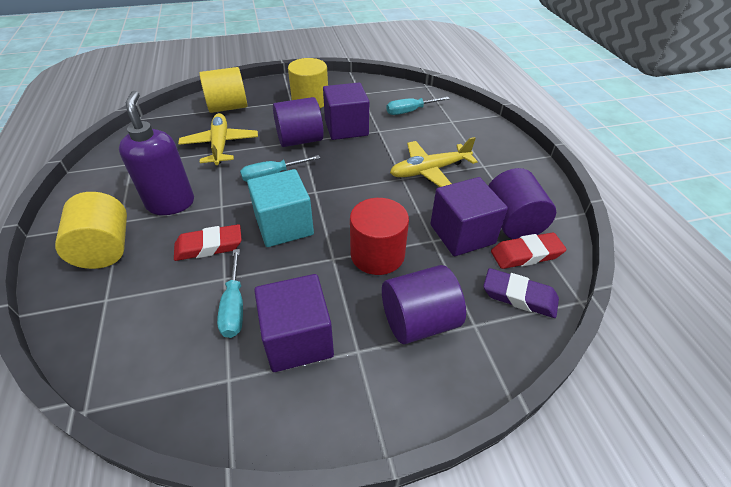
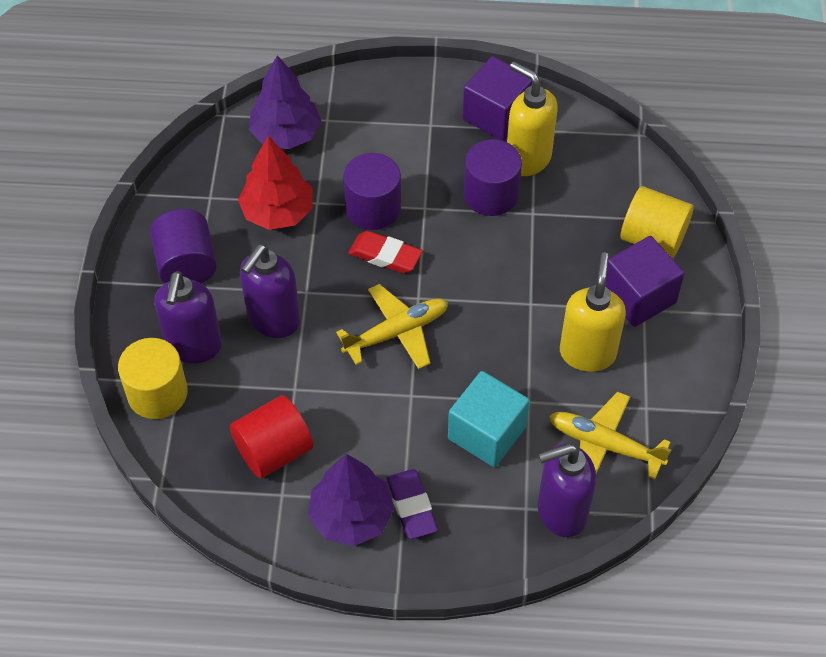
purple cube: [254,274,334,372] [323,83,369,140] [430,177,508,256] = 3 -> [463,56,532,141] [605,236,685,327] = 2
purple soap dispenser: [119,91,194,215] = 1 -> [154,271,222,363] [240,244,300,338] [538,444,596,537] = 3
purple tree: none = 0 -> [249,55,322,149] [308,454,394,546] = 2
red eraser: [174,224,242,261] [491,232,567,269] = 2 -> [349,231,422,274] = 1
red tree: none = 0 -> [238,136,313,230] = 1
turquoise screwdriver: [217,249,243,338] [240,155,320,182] [386,97,450,115] = 3 -> none = 0
yellow cylinder: [55,192,127,269] [199,67,247,113] [288,58,328,108] = 3 -> [118,338,188,419] [621,186,694,258] = 2
yellow soap dispenser: none = 0 -> [507,62,558,176] [560,252,626,372] = 2

